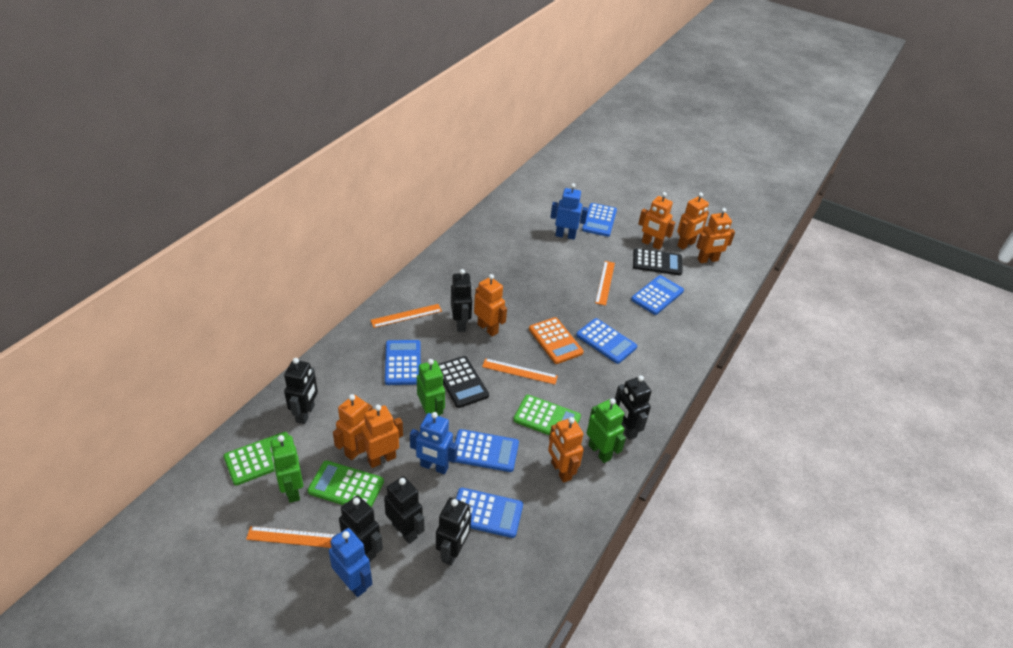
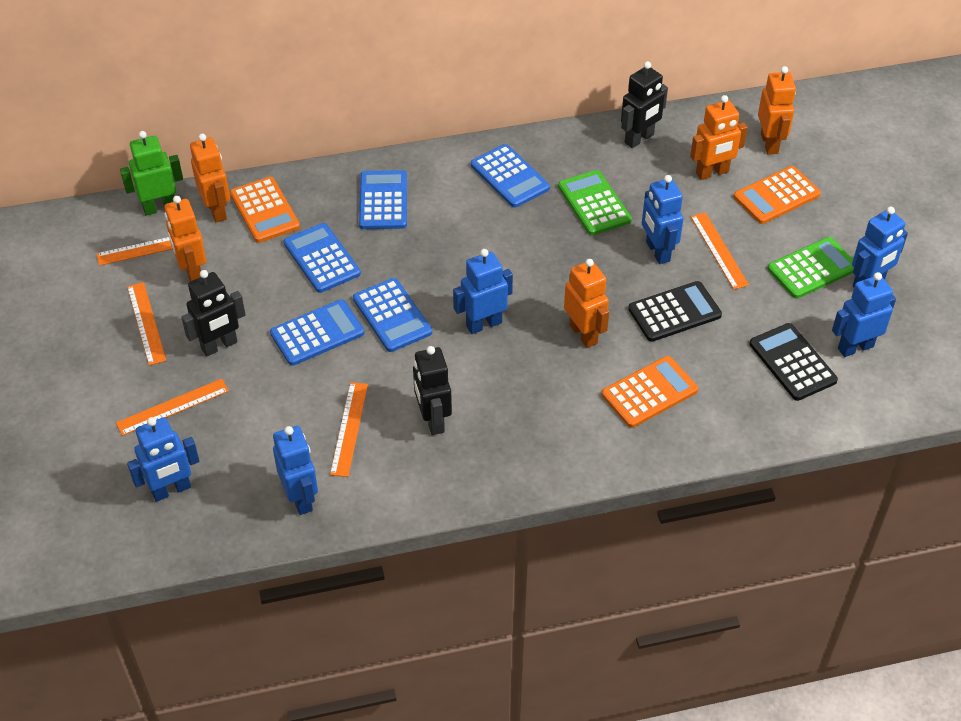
black robot: [284,358,318,424] [339,495,383,562] [384,476,424,544] [436,497,471,566] [451,269,472,332] [615,375,652,440] = 6 -> [181,270,246,356] [413,346,452,435] [621,61,668,148] = 3
blue calculator: [385,340,421,385] [455,429,519,472] [456,488,523,538] [576,318,637,364] [582,203,617,237] [631,275,684,315] = 6 -> [270,299,364,366] [284,223,361,293] [353,278,432,352] [359,170,407,229] [471,144,550,208] = 5
blue robot: [329,528,372,597] [410,412,458,474] [550,183,588,240] = 3 -> [127,417,199,502] [273,426,318,515] [453,249,513,334] [642,175,684,264] [832,272,896,357] [852,207,908,287] = 6
green calculator: [224,432,299,485] [307,460,384,507] [513,395,581,435] = 3 -> [558,170,632,235] [767,237,854,299] = 2
green robot: [270,435,303,503] [417,359,445,416] [587,398,626,463] = 3 -> [120,131,183,216] = 1
orange calculator: [529,317,584,364] = 1 -> [230,177,300,243] [602,356,698,428] [734,166,821,224] = 3
orange robot: [333,394,373,460] [355,404,403,468] [474,274,507,337] [548,417,584,483] [638,192,675,250] [677,192,709,250] [696,208,735,263] = 7 -> [164,196,206,282] [190,134,230,223] [564,259,609,348] [690,95,748,180] [758,66,796,155] = 5
orange ruler: [246,526,336,548] [370,304,442,328] [482,358,558,384] [595,261,615,306] = 4 -> [97,230,203,266] [116,379,229,436] [127,282,166,366] [330,382,368,477] [691,212,749,289] = 5

